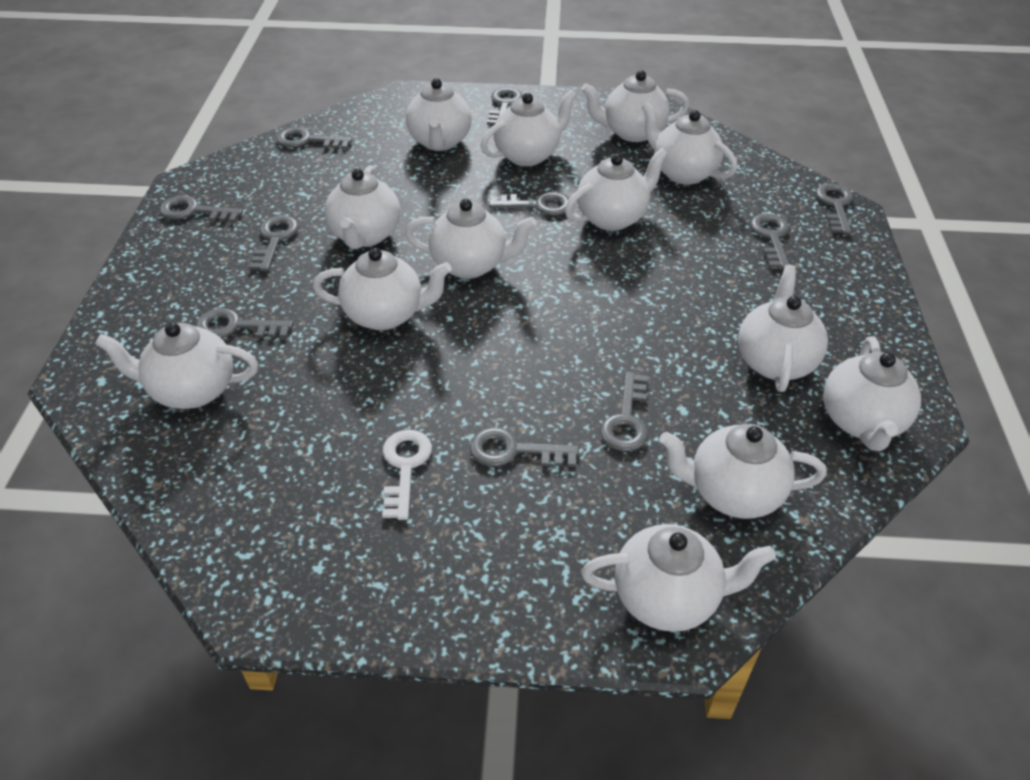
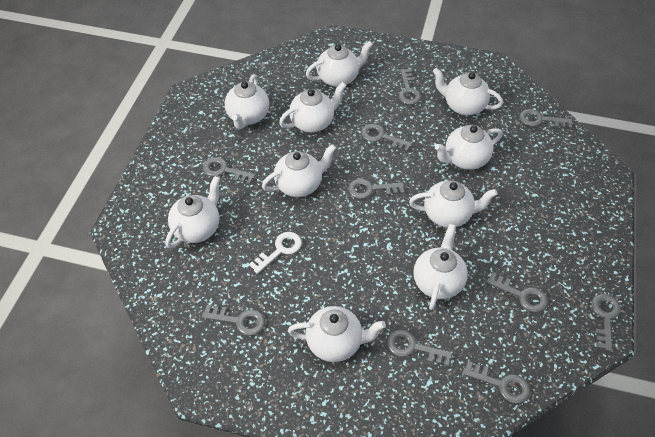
white teapot: [95,322,258,409] [313,248,452,330] [325,165,400,249] [405,199,536,279] [406,78,472,151] [481,89,577,166] [565,148,668,231] [581,70,689,142] [581,524,776,632] [642,102,737,185] [659,424,827,519] [738,265,828,392] [823,336,921,451] = 13 -> [165,176,220,249] [225,74,269,129] [262,144,336,197] [279,82,347,133] [288,306,386,362] [306,41,373,87] [409,181,498,228] [413,224,468,310] [433,68,503,116] [435,125,503,170] = 10

